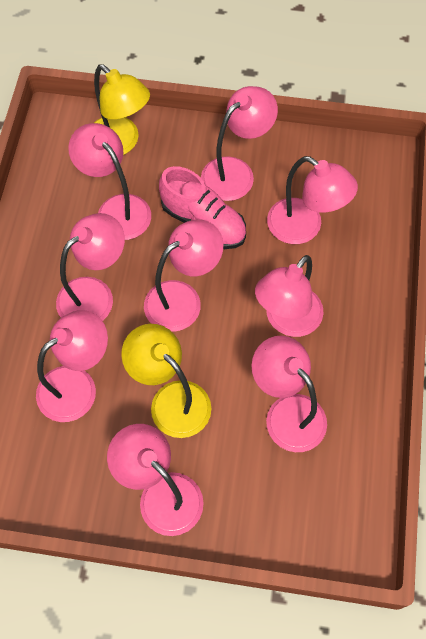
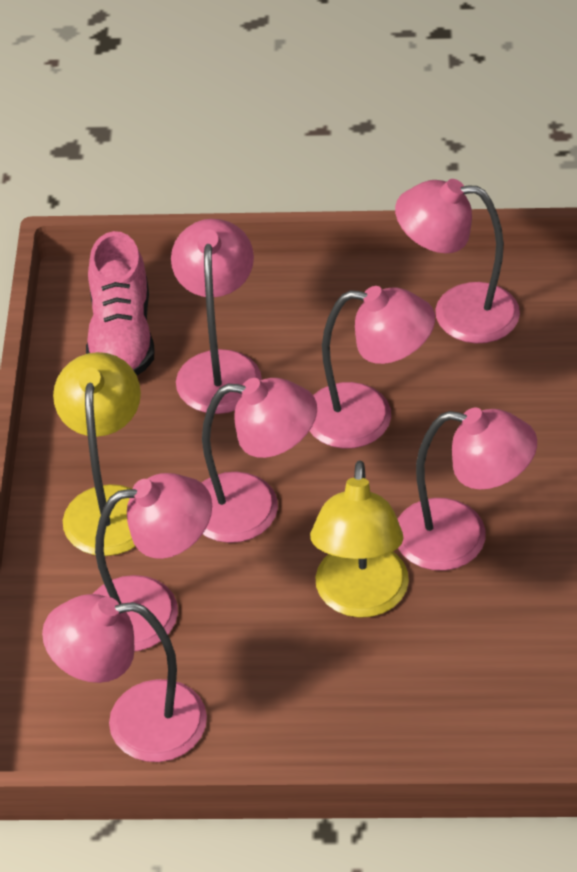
pink lamp: [36,310,108,422] [56,213,125,321] [68,123,151,240] [107,424,204,536] [144,219,224,332] [201,86,278,201] [252,336,327,452] [255,255,324,337] [267,156,358,244] = 9 -> [42,594,207,762] [93,473,212,651] [171,219,262,414] [202,378,317,543] [310,286,435,449] [395,179,520,343] [398,407,537,571] = 7

